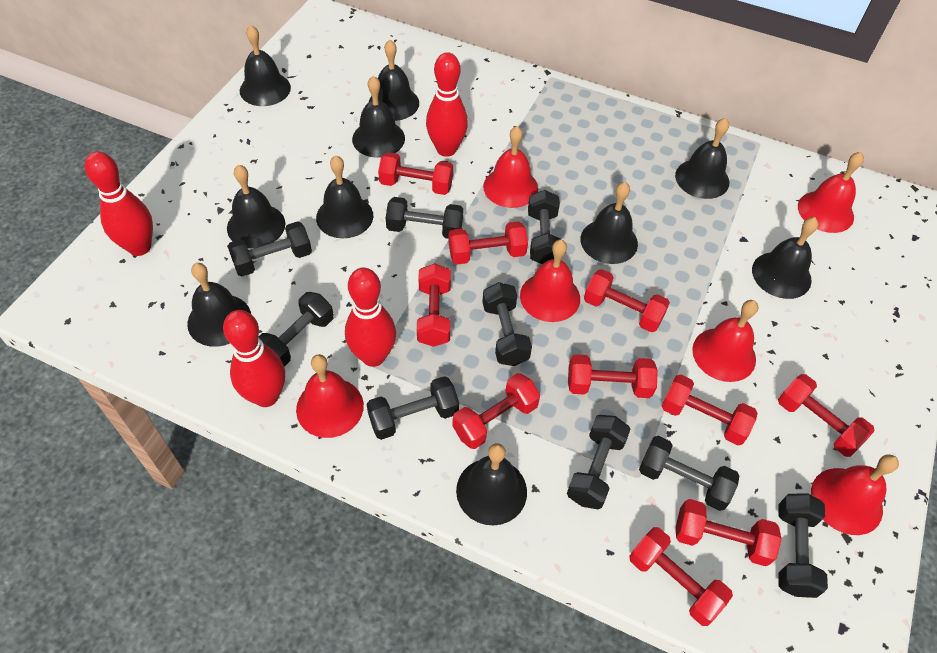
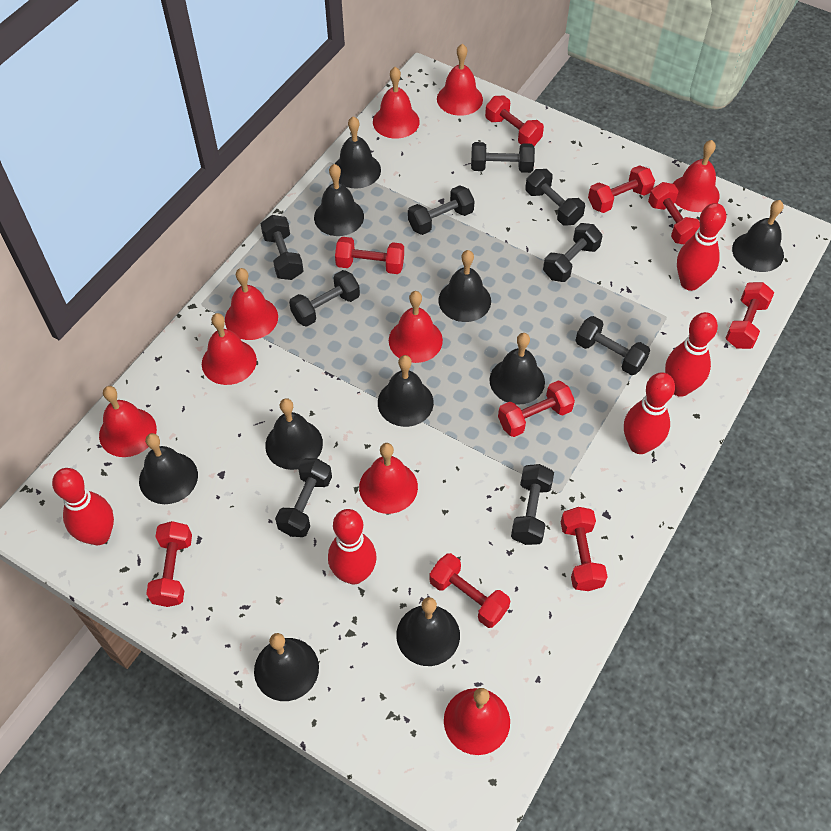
red bell: [296,354,364,438] [483,126,538,208] [520,239,580,322] [692,300,758,382] [798,152,864,233] [811,454,899,535] = 6 -> [99,386,157,457] [202,313,257,385] [225,268,278,340] [359,443,418,514] [373,67,420,139] [389,291,443,363] [437,44,483,116] [444,688,510,755] [673,140,720,212] = 9
red bowling pin: [85,152,153,256] [223,310,285,407] [345,268,396,367] [426,52,468,157] = 4 -> [52,468,114,545] [328,509,377,585] [624,372,675,454] [665,312,718,397] [677,203,726,291] = 5
red dumbbell: [378,152,453,195] [417,264,451,347] [449,221,528,265] [452,373,540,449] [568,354,658,398] [584,269,670,332] [629,527,733,626] [662,374,758,445] [676,499,781,566] [778,374,875,457] = 10 -> [146,521,192,607] [335,237,404,274] [429,553,510,628] [485,96,544,146] [498,380,575,437] [561,507,608,591] [588,165,655,213] [648,182,700,244] [726,282,774,349] = 9

